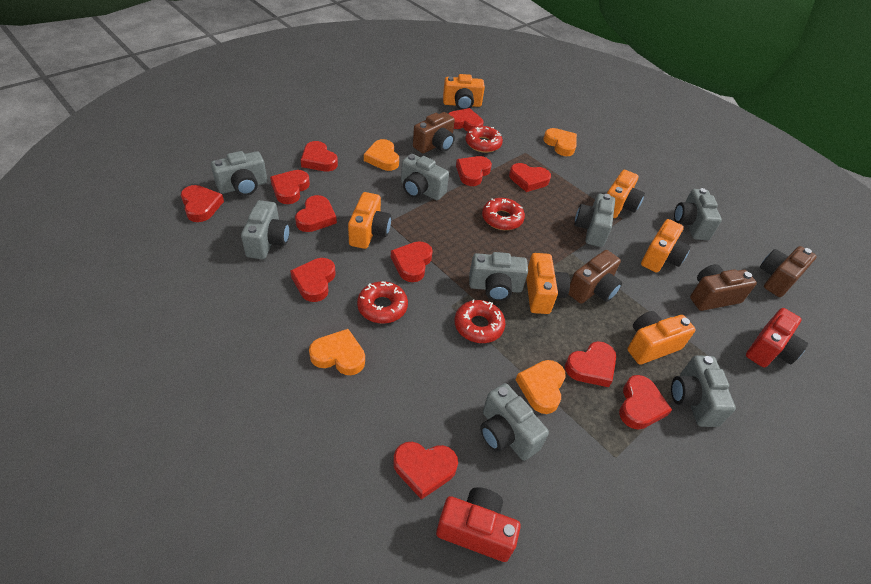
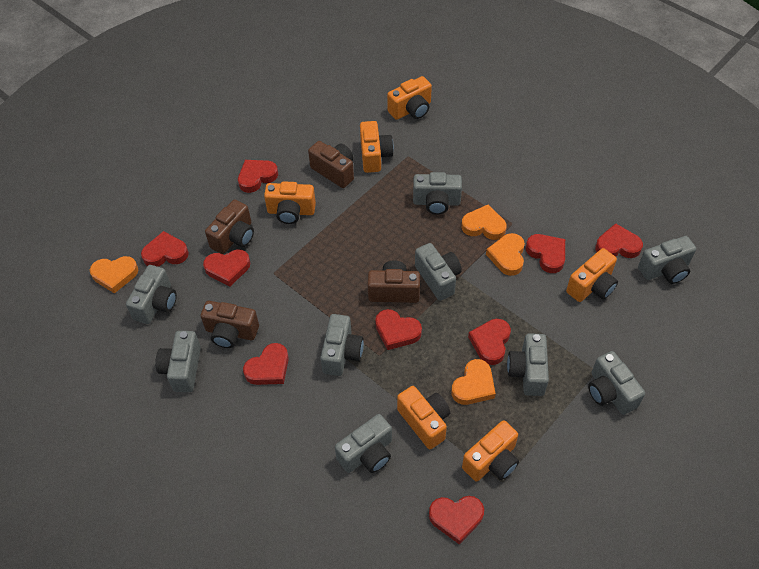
grey camera: [211,151,267,196] [241,200,290,259] [401,154,449,200] [469,252,528,301] [480,383,549,461] [574,194,615,247] [671,355,736,427] [674,188,722,240] = 8 -> [126,265,177,324] [155,331,201,392] [320,314,364,376] [335,414,392,473] [413,172,462,215] [415,243,462,301] [507,333,549,396] [588,351,645,415] [638,236,696,284] = 9
red camera: [436,487,521,562] [746,308,808,367] = 2 -> none = 0
red donut: [357,281,408,324] [454,299,506,343] [466,126,503,153] [482,198,525,230] = 4 -> none = 0
red heart: [181,185,224,222] [270,170,310,204] [290,258,336,302] [295,195,337,232] [301,141,338,172] [391,241,433,282] [393,442,458,500] [448,108,483,132] [456,156,492,186] [509,163,551,192] [565,341,616,387] [619,375,672,430] = 12 -> [141,231,189,267] [203,249,250,287] [238,160,278,193] [243,343,289,385] [375,309,422,350] [429,496,484,544] [468,319,511,365] [526,234,565,273] [595,223,643,258] = 9

